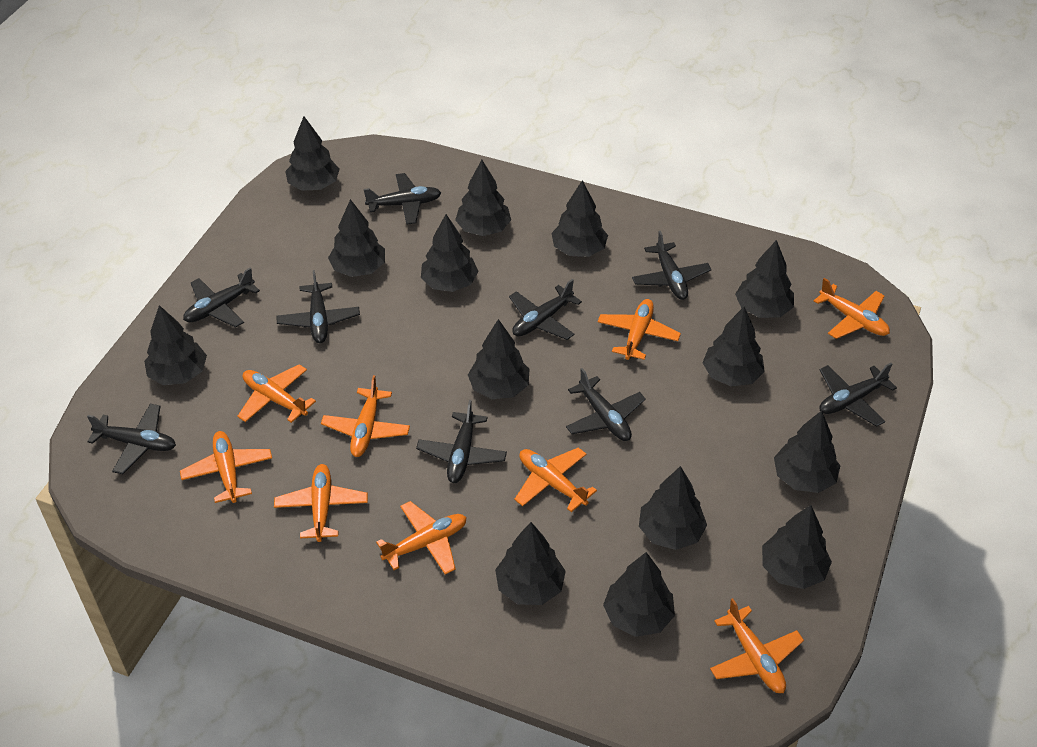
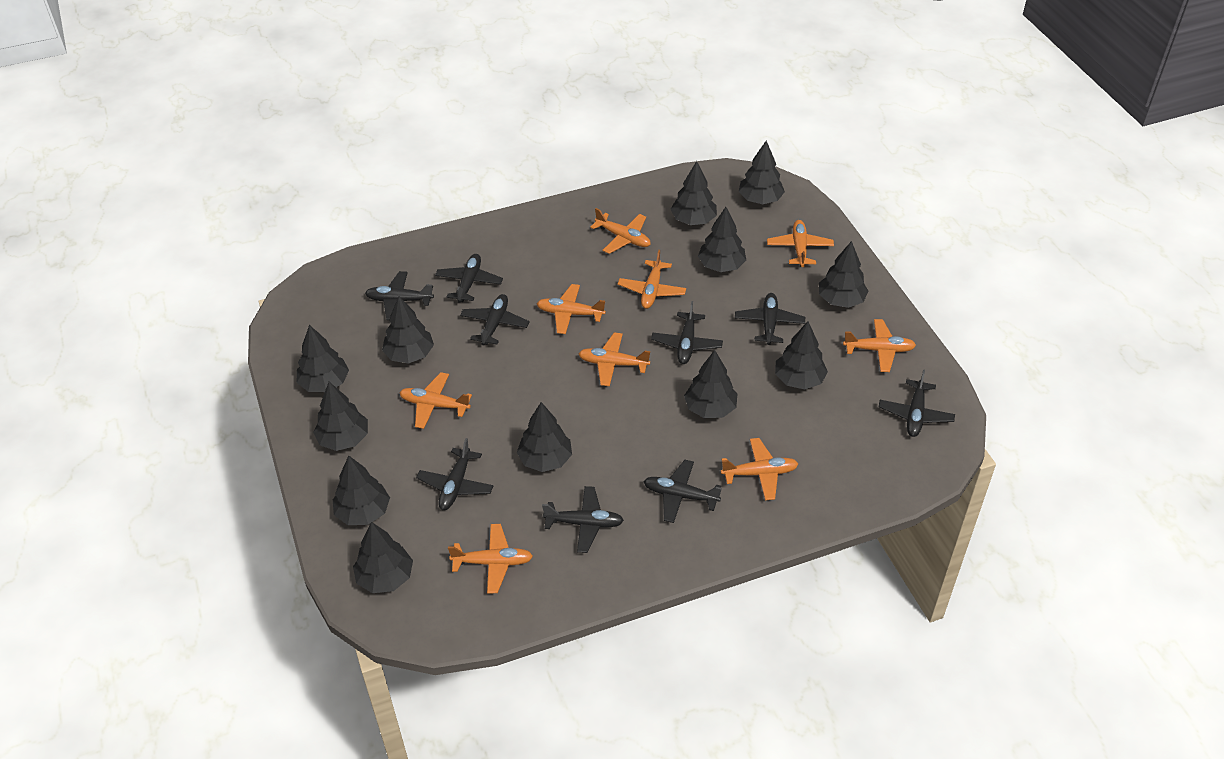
black tree: [144,305,207,385] [285,117,339,191] [328,199,385,277] [421,214,479,292] [455,160,511,236] [468,319,530,399] [495,522,566,605] [552,180,608,257] [603,552,675,637] [639,466,707,550] [703,307,765,387] [735,240,794,318] [762,505,832,589] [774,410,840,493] = 14 -> [297,325,349,392] [313,382,368,451] [333,456,390,525] [353,522,413,593] [382,296,434,363] [517,402,572,472] [670,161,717,225] [684,350,737,418] [698,207,746,272] [739,140,785,204] [775,321,828,389] [819,241,869,308] = 12

